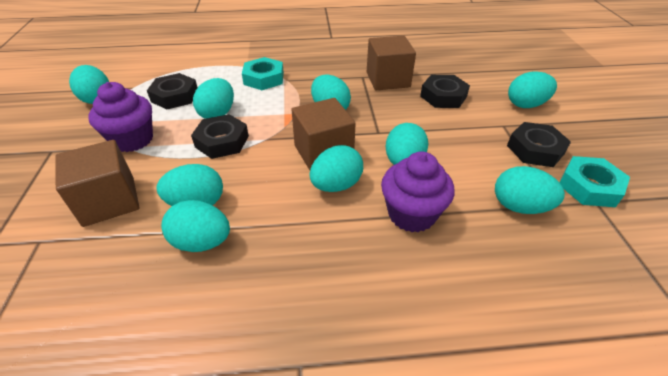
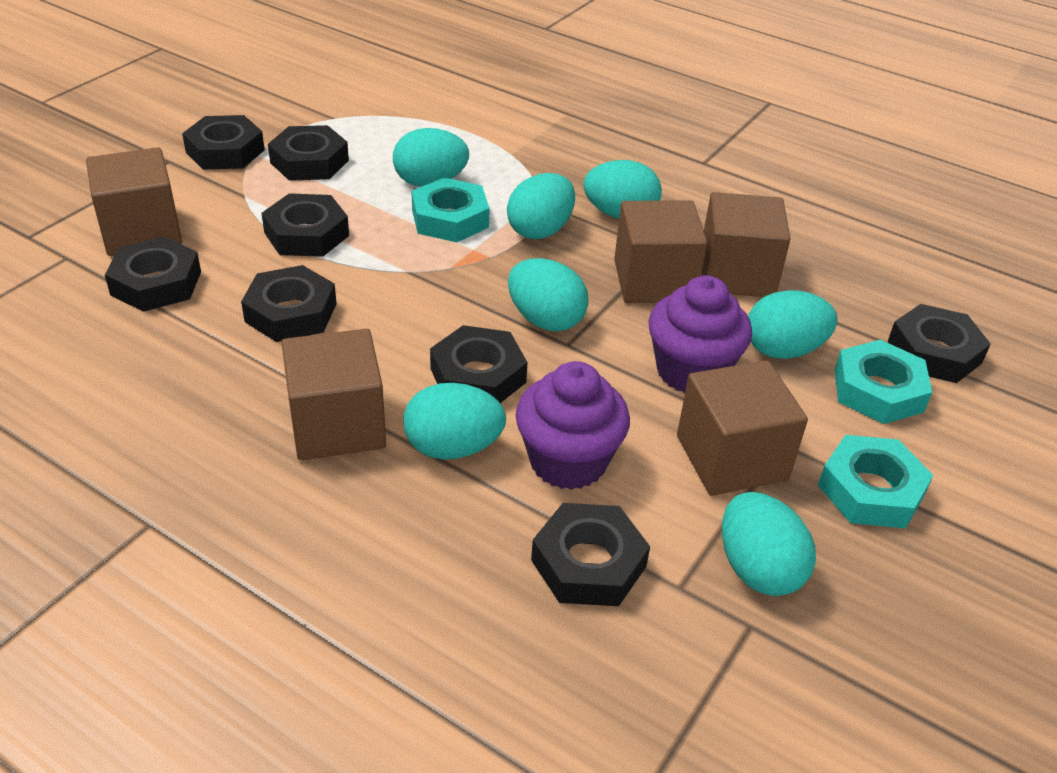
black nut: [147,73,198,109] [191,114,249,159] [420,75,470,108] [507,122,571,167] = 4 -> [105,237,201,312] [182,115,265,170] [241,265,337,342] [261,193,349,257] [268,125,349,181] [430,325,528,403] [531,503,650,606] [888,304,991,383] = 8
brown cube: [56,140,139,227] [291,98,356,170] [367,36,416,90] = 3 -> [86,147,182,256] [282,329,386,460] [614,201,707,303] [677,360,808,496] [702,192,791,297] = 5
turquoise egg: [69,65,109,104] [157,164,223,206] [161,200,230,252] [193,78,234,119] [310,145,363,192] [311,75,351,110] [386,123,428,165] [495,166,565,214] [508,72,557,108] = 9 -> [393,128,469,187] [403,383,506,460] [507,173,575,239] [508,258,589,331] [584,160,662,219] [722,492,816,596] [748,290,838,359] = 7
turquoise nut: [242,57,284,90] [559,156,630,207] = 2 -> [411,177,490,242] [818,435,933,528] [834,340,932,424] = 3

